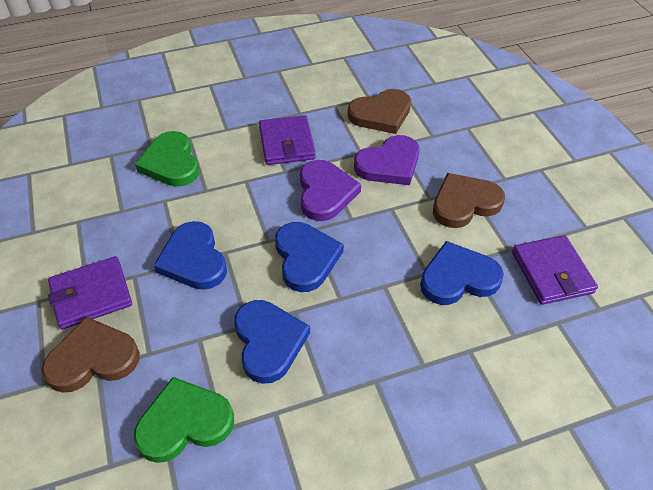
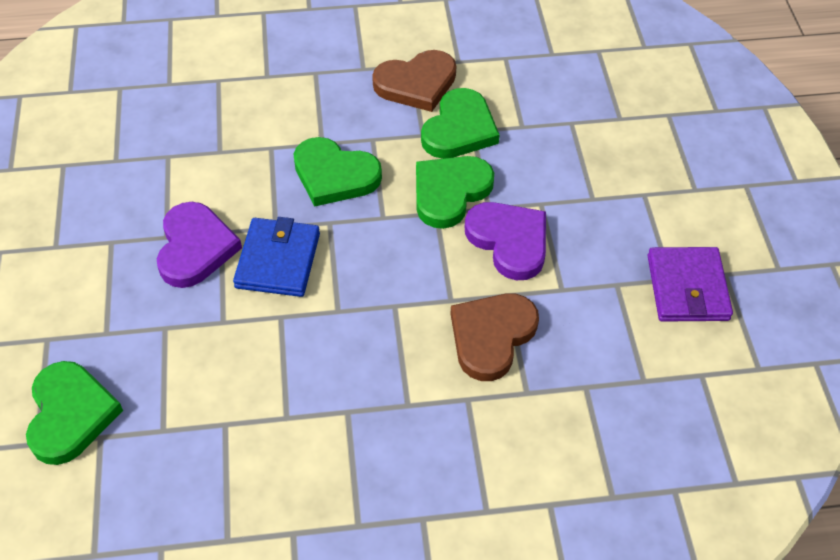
blue heart: [154,221,227,290] [234,300,310,384] [275,222,344,292] [420,241,504,305] = 4 -> none = 0
blue wallet: none = 0 -> [233,217,320,297] = 1
brown heart: [42,317,140,393] [348,89,411,134] [433,173,505,228] = 3 -> [372,50,456,112] [450,294,539,381] = 2
green heart: [134,377,234,463] [135,131,199,187] = 2 -> [26,361,123,465] [293,137,382,207] [416,156,494,229] [421,88,500,159] = 4
purple wallet: [48,256,132,329] [259,115,316,165] [512,235,598,305] = 3 -> [647,247,733,322] = 1

